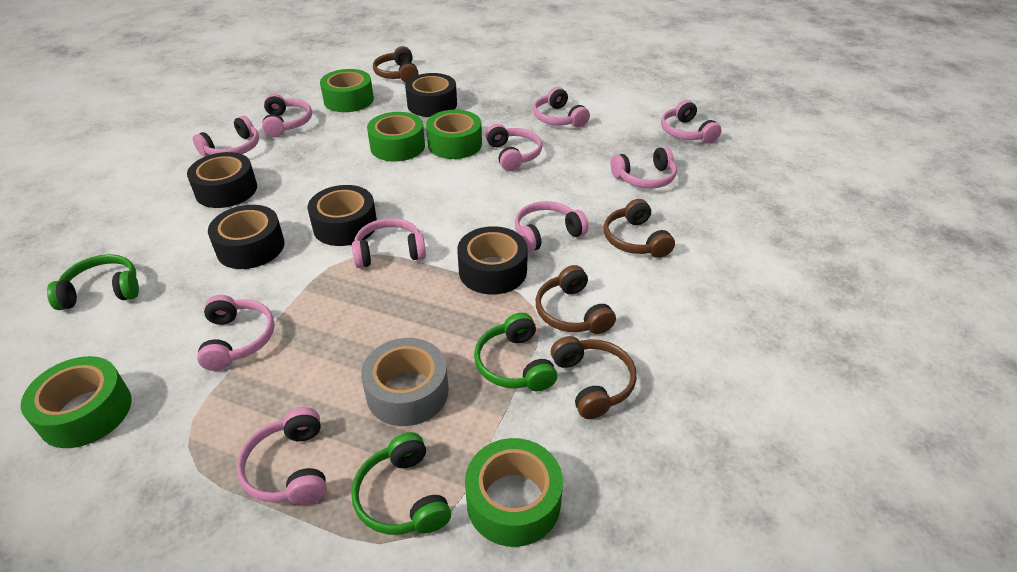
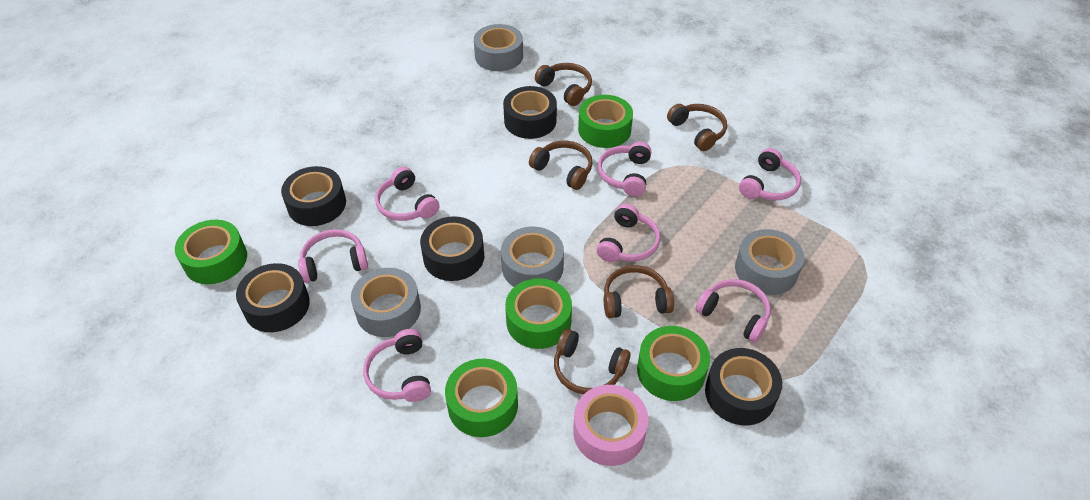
brown headphones: [373,46,418,83] [536,265,616,334] [551,336,637,419] [604,199,675,258] = 4 -> [529,141,593,190] [535,63,592,106] [554,329,631,395] [604,265,674,318] [667,104,727,151] = 5
green headphones: [47,254,139,310] [351,432,451,535] [474,313,557,391] = 3 -> none = 0
grey tape: [361,338,449,426] = 1 -> [351,268,421,337] [474,24,523,71] [501,226,564,287] [735,229,804,295] = 4
pink headphones: [193,116,259,156] [197,295,275,371] [236,407,327,505] [262,94,312,137] [352,218,426,268] [485,124,542,171] [515,201,588,252] [533,87,590,128] [611,146,677,188] [661,100,721,143] = 10 -> [298,229,368,283] [363,329,431,402] [375,167,440,221] [597,204,661,262] [598,142,651,196] [696,279,771,343] [739,148,801,200] = 7
pink tape: none = 0 -> [573,385,648,466] = 1

